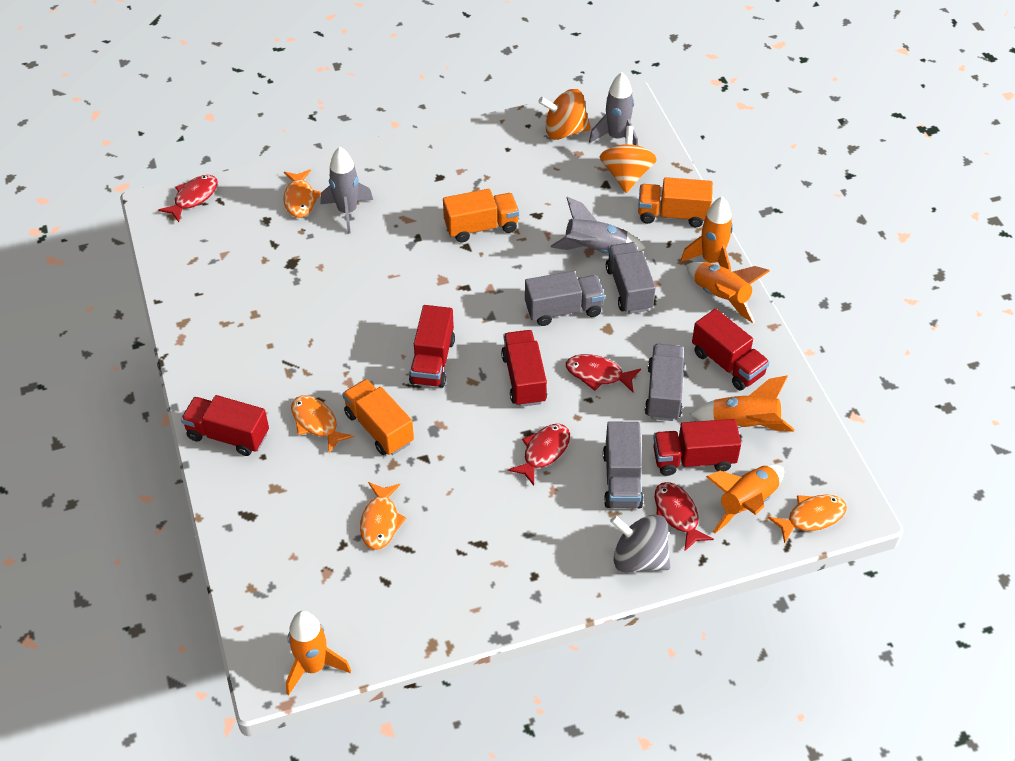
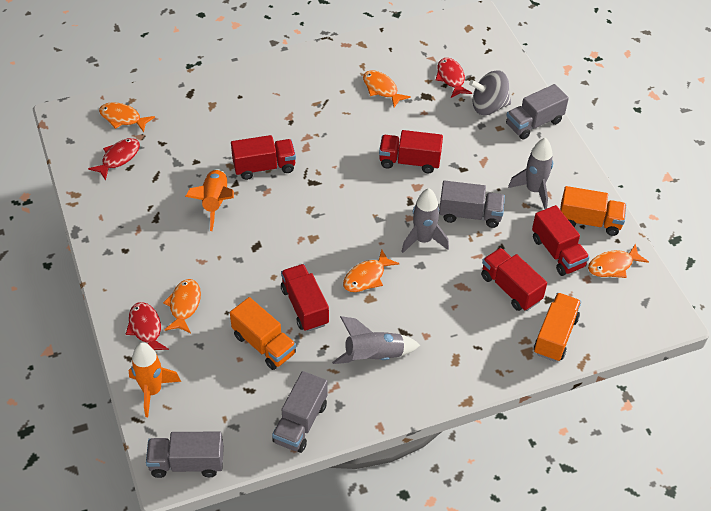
orange fish: [284,169,322,218] [291,395,354,453] [360,482,407,550] [768,495,847,544] = 4 -> [99,102,155,132] [163,279,201,333] [343,250,399,292] [363,71,411,107] [588,243,649,278] = 5
orange rocket: [286,611,351,695] [681,197,733,271] [686,262,770,323] [690,375,794,432] [706,465,784,533] = 5 -> [129,342,181,417] [185,167,234,231] = 2
orange spinning top: [538,89,591,140] [600,126,657,193] = 2 -> none = 0
red fish: [158,175,218,222] [508,424,570,485] [566,354,641,392] [655,482,714,552] = 4 -> [88,138,140,180] [126,302,169,350] [435,58,472,98] = 3

